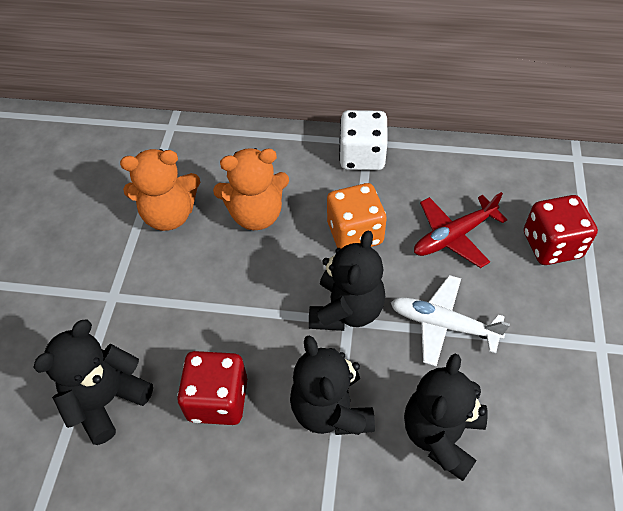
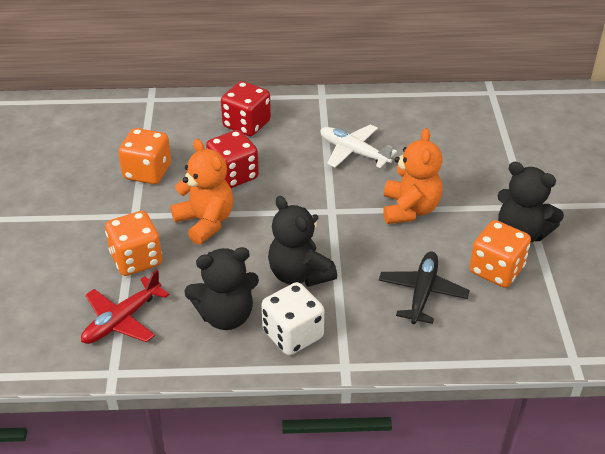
black plane: none = 0 -> [379,251,470,324] = 1
black teddy bear: [33,319,153,445] [290,335,375,435] [309,230,385,331] [404,354,488,481] = 4 -> [184,247,259,330] [268,196,337,287] [497,162,564,243] = 3
orange dice: [327,183,387,249] = 1 -> [105,211,162,276] [118,128,171,184] [470,220,531,288] = 3

